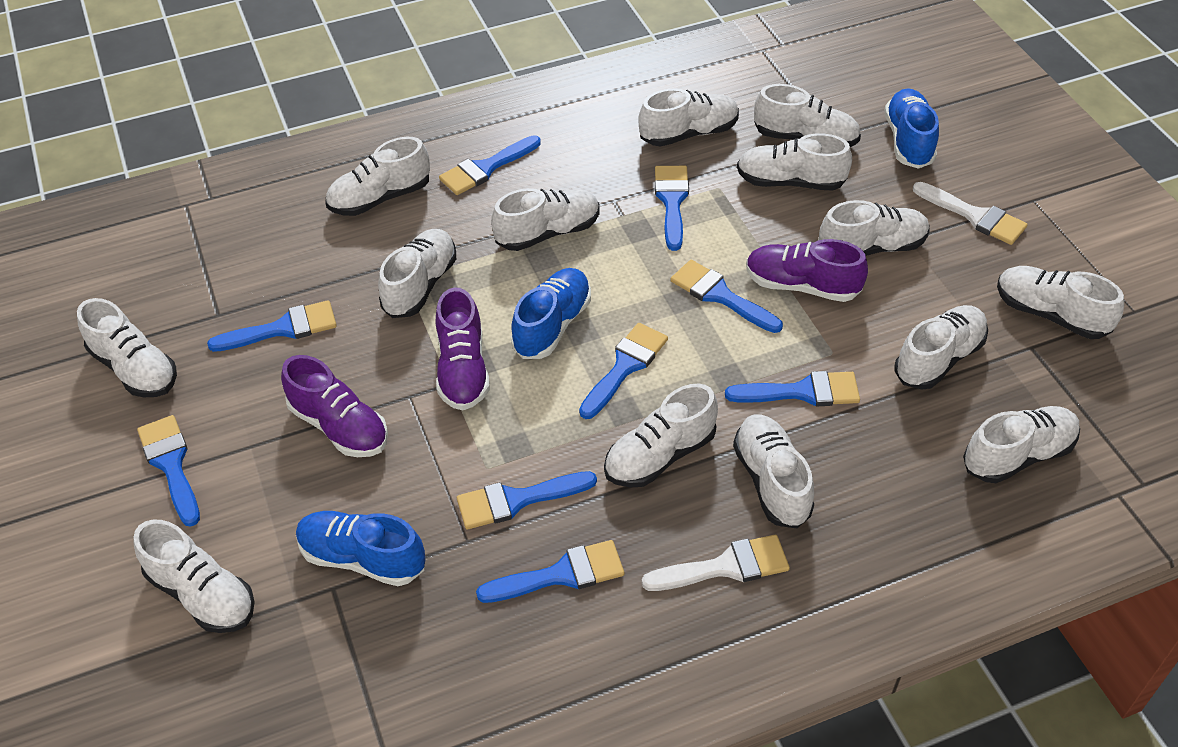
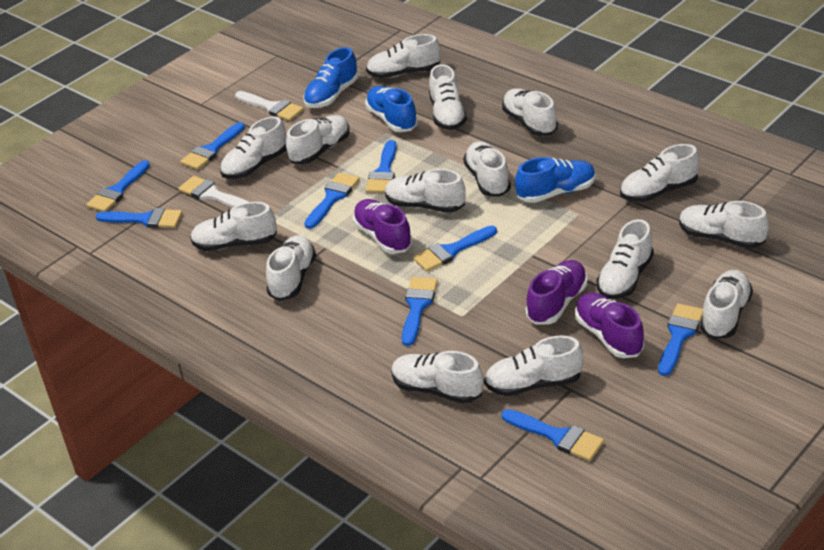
white shoe: [77,298,177,397] [134,520,255,633] [325,137,430,216] [378,229,456,318] [491,188,600,251] [604,384,718,488] [638,89,739,147] [733,414,814,528] [737,133,852,190] [754,84,861,147] [819,200,930,256] [895,305,988,390] [963,406,1080,483] [997,266,1124,339] = 14 -> [190,202,277,251] [220,117,287,179] [266,235,316,301] [286,115,350,164] [366,34,441,78] [385,169,466,213] [391,351,484,404] [429,64,467,130] [463,141,511,197] [484,335,583,396] [502,88,558,136] [597,219,654,299] [620,144,699,202] [679,201,769,249] [700,270,753,339] = 15

